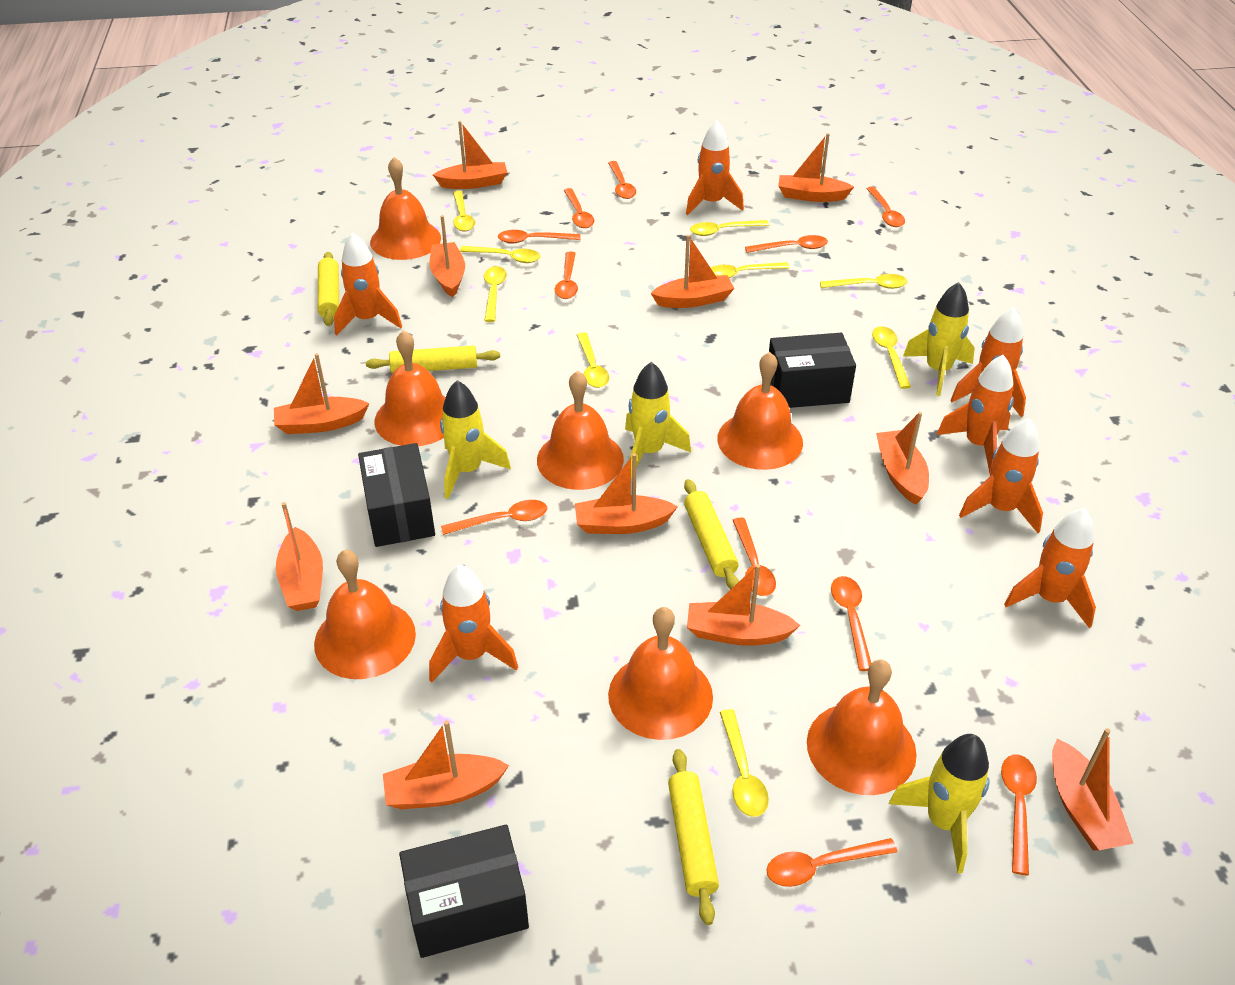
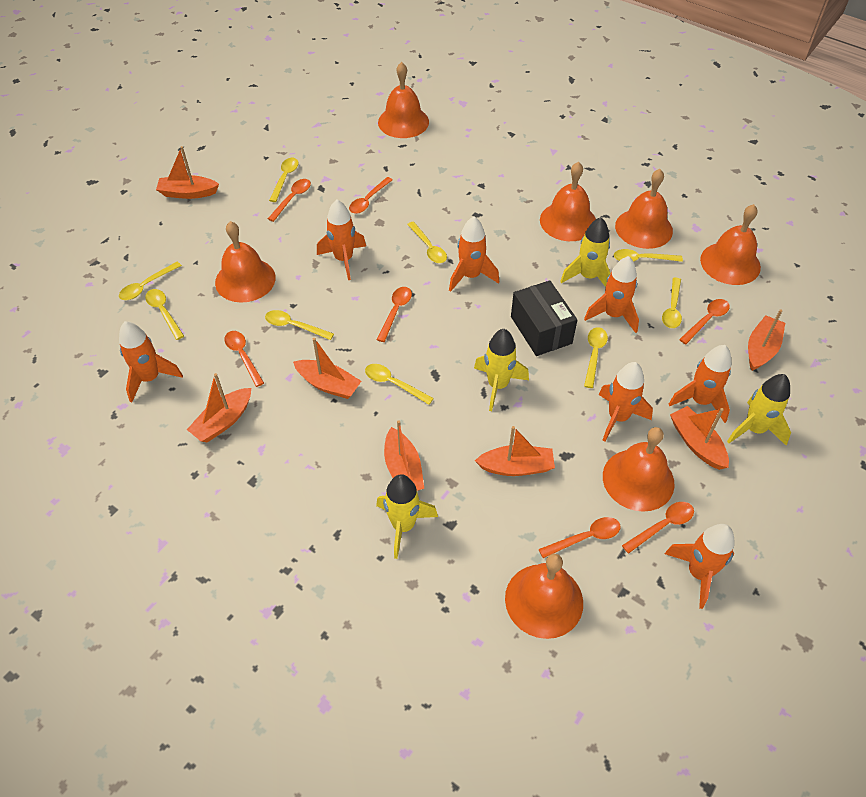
black box: [358,443,435,547] [399,825,529,958] [769,333,856,408] = 3 -> [511,280,577,356] = 1
orange boat: [274,353,370,434] [276,502,323,611] [383,720,509,809] [429,215,465,297] [433,121,507,189] [575,453,678,534] [651,235,735,308] [687,564,800,646] [778,133,854,202] [876,412,929,505] [1052,728,1134,850] = 11 -> [156,146,219,199] [187,373,251,442] [293,338,361,399] [384,420,424,491] [475,426,555,476] [670,406,729,470] [748,310,785,371] = 7
orange spoon: [441,500,547,535] [498,230,580,243] [555,251,578,299] [564,188,595,228] [608,161,636,199] [733,517,776,596] [745,235,828,253] [766,838,898,887] [831,576,872,671] [866,187,905,227] [1001,755,1037,875] = 11 -> [224,331,264,387] [268,179,311,222] [349,177,393,214] [377,287,412,342] [539,517,621,558] [622,502,694,554] [679,299,730,344] = 7
yellow rolling pin: [318,252,339,326] [366,346,500,373] [668,749,719,925] [684,479,739,589] = 4 -> none = 0

